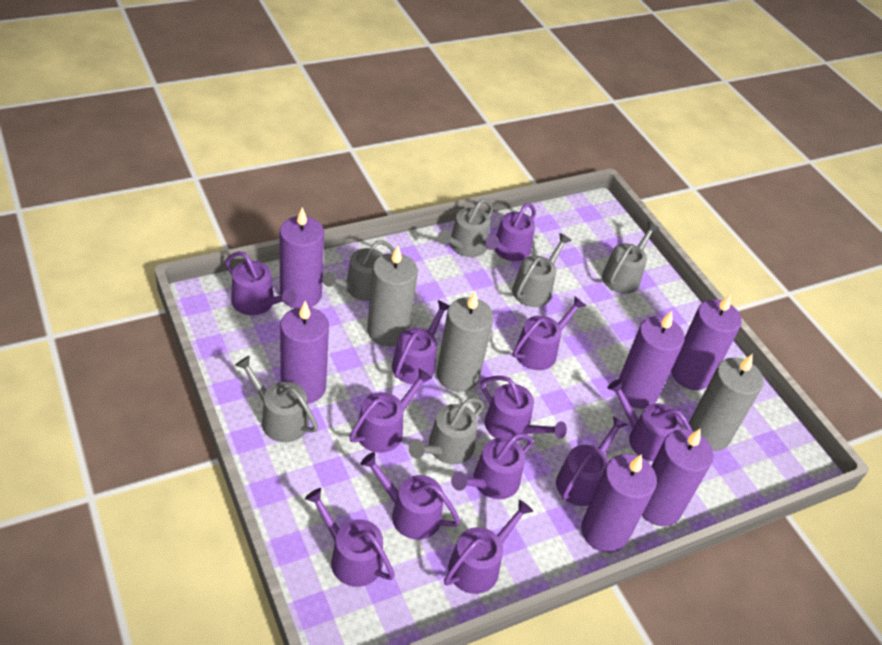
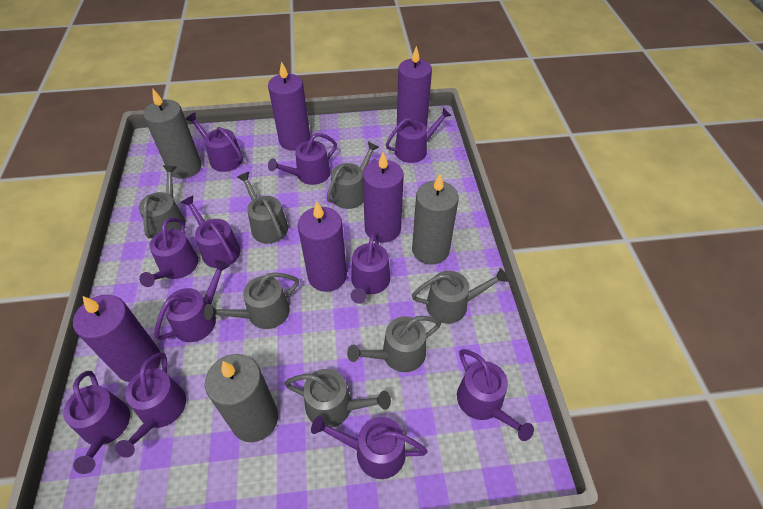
grey watering can: [235,356,318,442] [323,240,395,301] [409,397,484,464] [438,199,493,257] [512,233,572,307] [602,222,660,294] = 6 -> [139,165,186,239] [204,273,299,329] [237,172,288,244] [284,369,391,428] [326,142,379,209] [347,316,441,372] [412,268,508,324] = 7
purple candle: [279,207,324,308] [280,301,329,404] [581,454,657,553] [619,311,685,409] [642,429,714,526] [671,294,742,390] = 6 -> [73,295,161,382] [268,61,311,151] [298,201,347,292] [363,152,404,243] [397,46,432,127] = 5
purple watering can: [225,251,296,315] [305,488,395,587] [349,368,432,453] [361,452,460,540] [392,300,450,384] [444,499,533,594] [451,433,534,499] [481,376,567,442] [485,203,536,261] [513,297,586,370] [556,416,627,506] [607,379,692,462] = 12 -> [63,371,130,474] [115,353,186,458] [139,218,198,287] [154,260,229,342] [181,196,240,268] [186,113,243,172] [268,133,337,185] [311,415,427,479] [351,232,390,304] [386,108,452,163] [457,349,534,441] = 11

